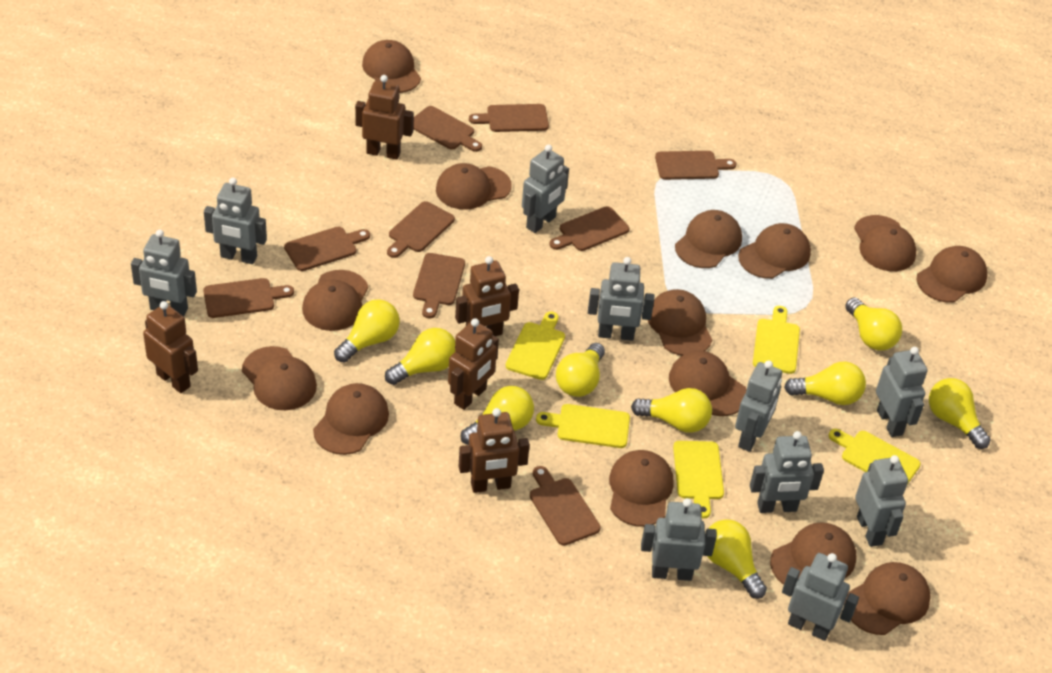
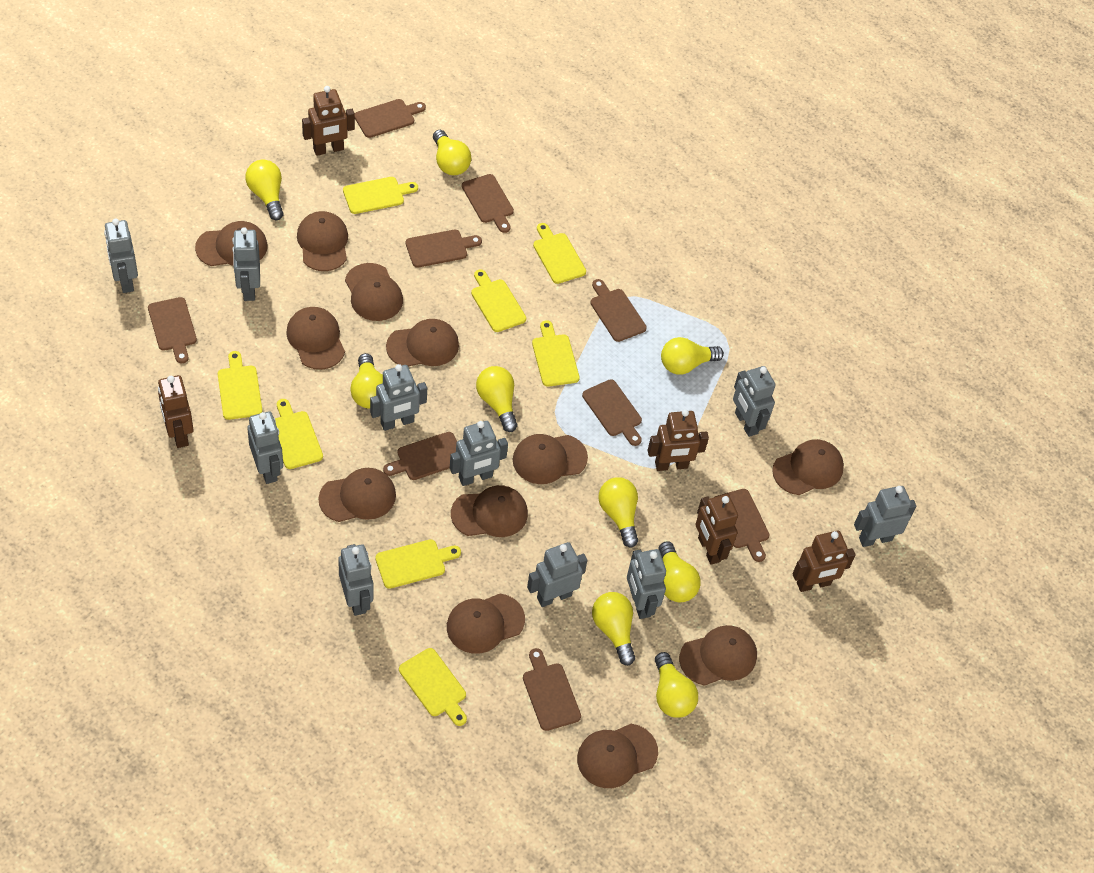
brown cap: [242,346,317,410] [302,270,368,331] [313,383,389,455] [362,40,421,93] [436,163,512,210] [609,450,674,527] [648,289,712,356] [669,351,747,416] [675,210,742,268] [738,223,811,279] [770,522,857,585] [844,562,931,635] [854,215,916,271] [917,246,987,303] = 14 -> [195,221,267,266] [286,307,345,370] [297,211,348,271] [318,468,396,522] [345,263,403,321] [386,319,459,366] [447,594,525,654] [451,485,528,537] [513,434,588,484] [577,724,658,788] [679,625,757,686] [772,439,844,495] = 12
yellow cutting board: [506,311,565,380] [536,404,630,448] [673,441,724,518] [753,306,800,374] [829,429,921,483] = 5 -> [218,351,262,420] [275,399,323,469] [343,177,418,214] [375,539,461,589] [399,648,467,726] [471,269,526,332] [532,320,580,387] [533,223,586,284] = 8

